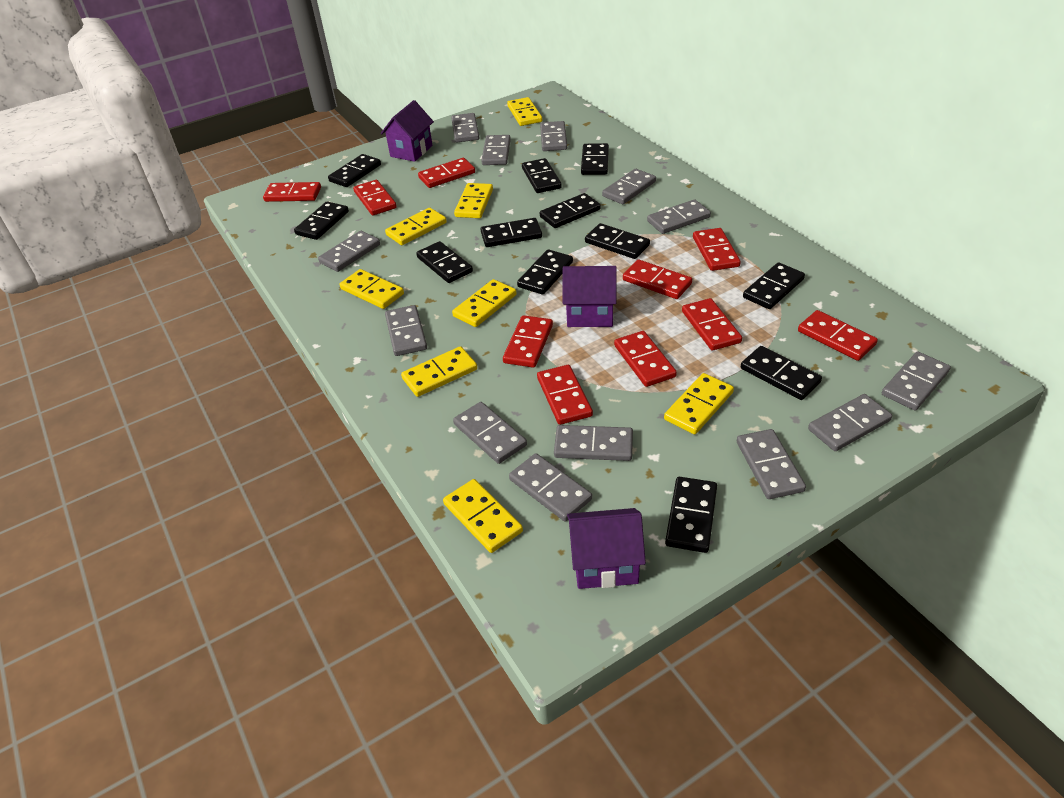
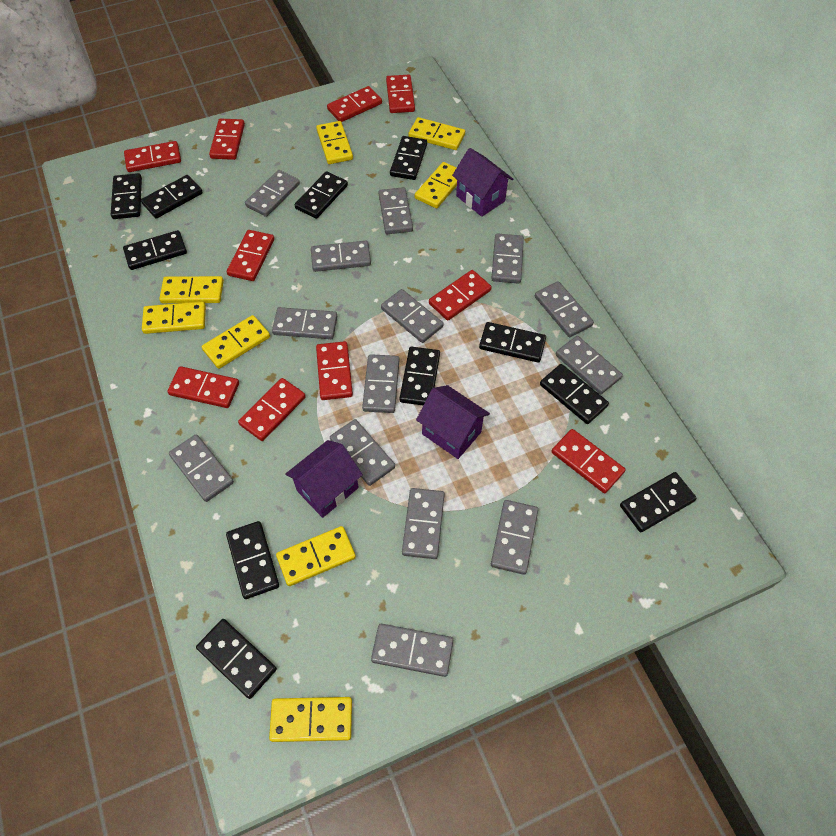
black domino: [294,201,349,240] [328,154,381,187] [416,241,473,283] [480,218,542,247] [517,249,573,295] [522,158,562,193] [540,193,601,228] [581,143,609,175] [585,223,650,259] [665,477,717,553] [741,346,822,400] [743,262,805,309] = 12 -> [111,173,142,219] [123,230,187,270] [141,175,203,219] [196,619,277,699] [226,521,279,599] [295,171,348,219] [390,136,427,180] [400,347,440,405] [479,322,546,363] [540,364,609,424] [620,472,697,532] = 11
grey domino: [318,231,380,272] [385,305,427,356] [451,113,479,142] [453,402,527,464] [481,135,511,165] [509,453,592,522] [540,121,567,151] [554,425,633,461] [602,169,656,204] [647,199,711,234] [737,429,806,499] [808,394,892,451] [882,352,951,410] = 13 -> [169,434,234,502] [245,170,300,217] [272,307,337,339] [311,241,371,272] [330,419,395,486] [362,354,399,413] [371,624,453,677] [378,187,413,234] [381,289,443,343] [402,488,445,559] [491,233,524,284] [491,500,538,575] [535,281,594,337] [556,336,623,394] = 14

